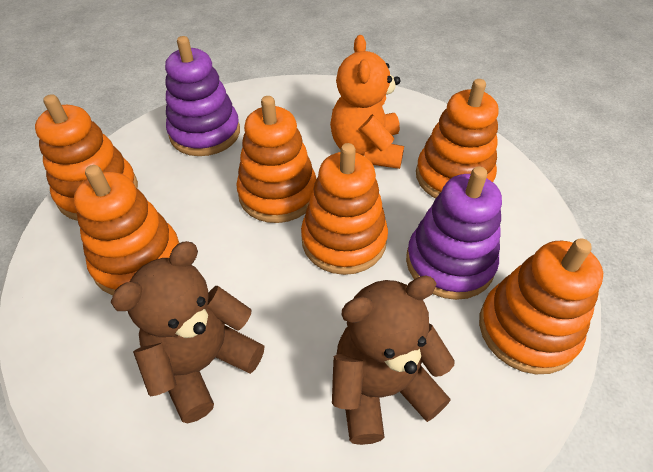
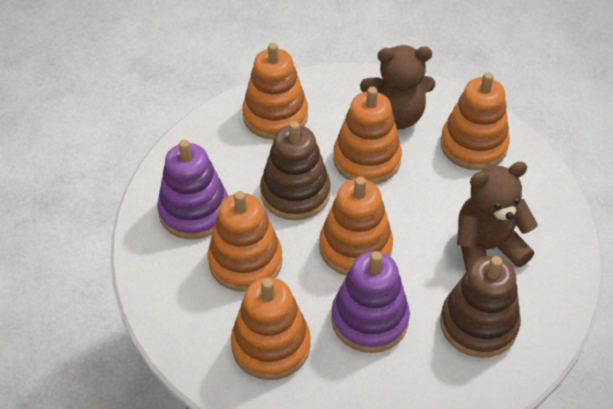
brown stacking toy: none = 0 -> [260,121,331,220] [440,256,521,358] = 2
orange teddy bear: [330,35,404,169] = 1 -> none = 0

